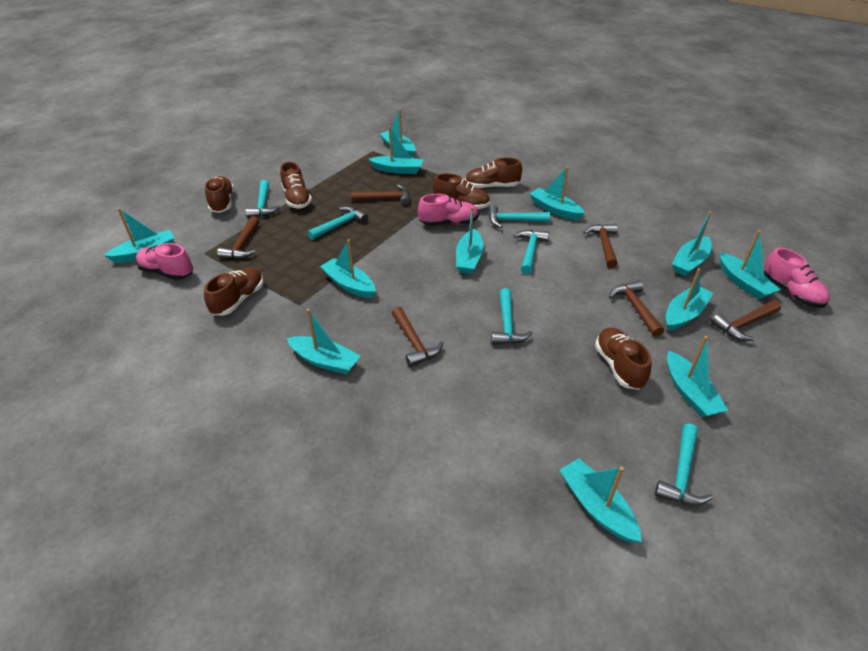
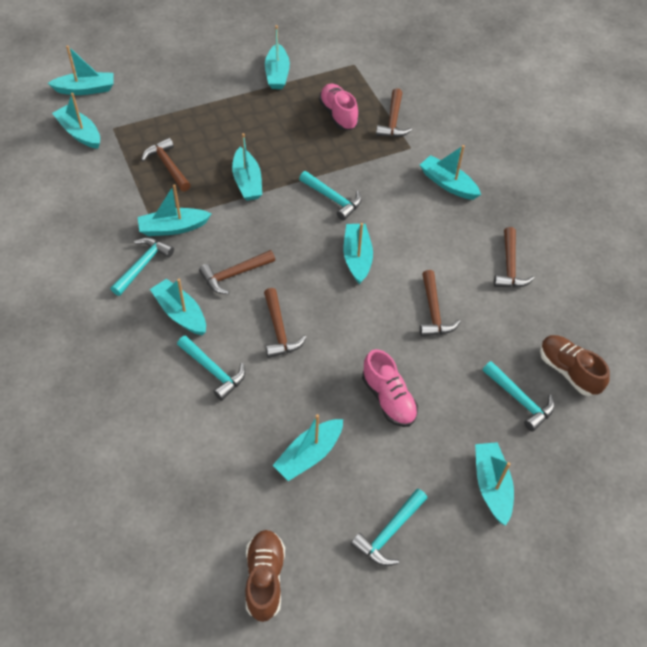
brown shoe: [204,267,264,315] [205,176,234,213] [280,162,312,209] [433,173,490,209] [465,158,522,189] [595,328,652,390] = 6 -> [245,530,285,622] [540,335,610,396] = 2
pink shoe: [136,243,193,280] [418,194,479,226] [764,248,830,308] = 3 -> [319,84,359,130] [362,349,418,427] = 2
turquoise boat: [104,208,175,263] [287,309,361,374] [320,239,375,298] [369,126,423,174] [380,109,415,158] [456,207,483,274] [530,166,585,220] [559,458,642,543] [666,269,713,331] [667,336,728,418] [672,211,712,276] [720,230,780,300] = 12 -> [48,45,114,95] [52,93,100,149] [138,184,211,236] [150,279,206,335] [232,133,262,201] [265,25,290,89] [272,414,343,481] [344,223,373,284] [420,145,481,200] [475,442,514,526] = 10
turquoise hammer: [245,180,280,218] [307,206,368,240] [488,205,550,228] [491,288,533,345] [514,230,549,274] [655,424,713,506] = 6 -> [111,238,174,296] [177,335,245,401] [299,171,362,221] [351,489,428,566] [483,361,555,432] = 5

